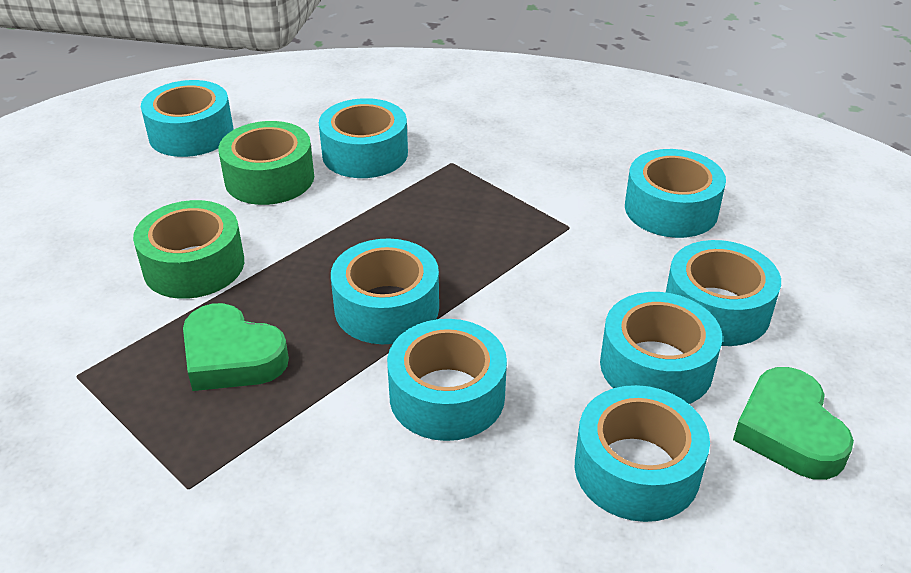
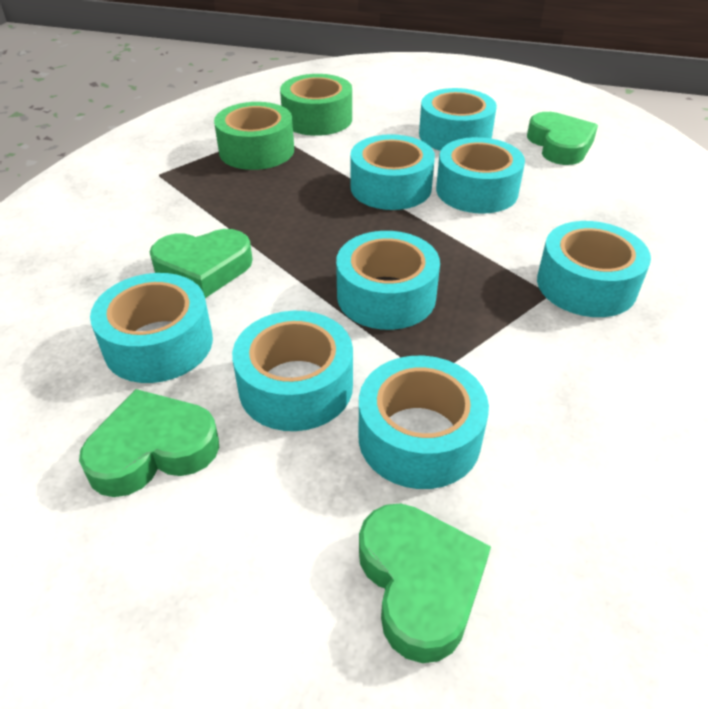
green heart: [183,303,289,391] [733,367,854,480] = 2 -> [79,389,219,497] [150,229,253,298] [359,504,491,663] [527,112,598,165] = 4

